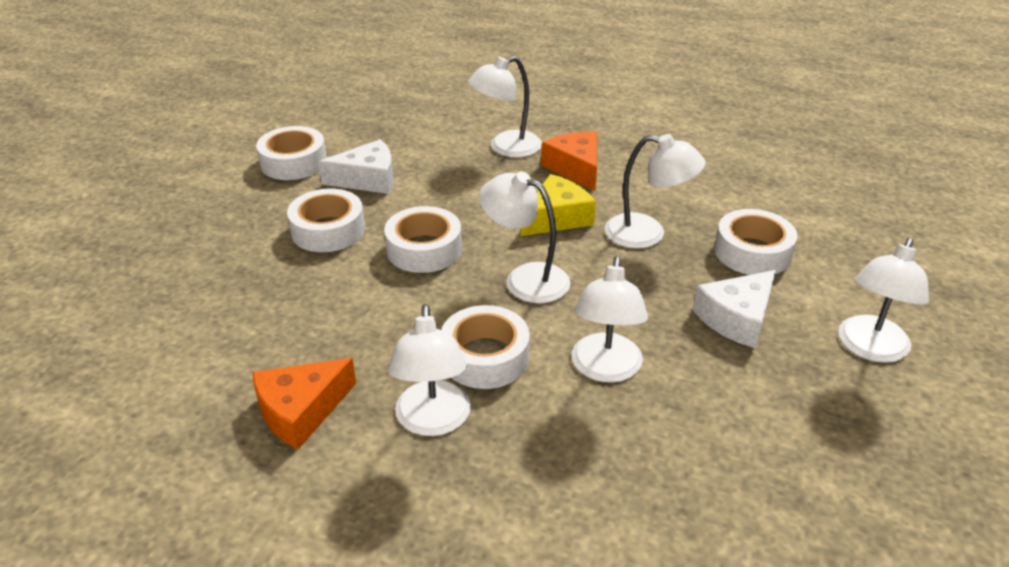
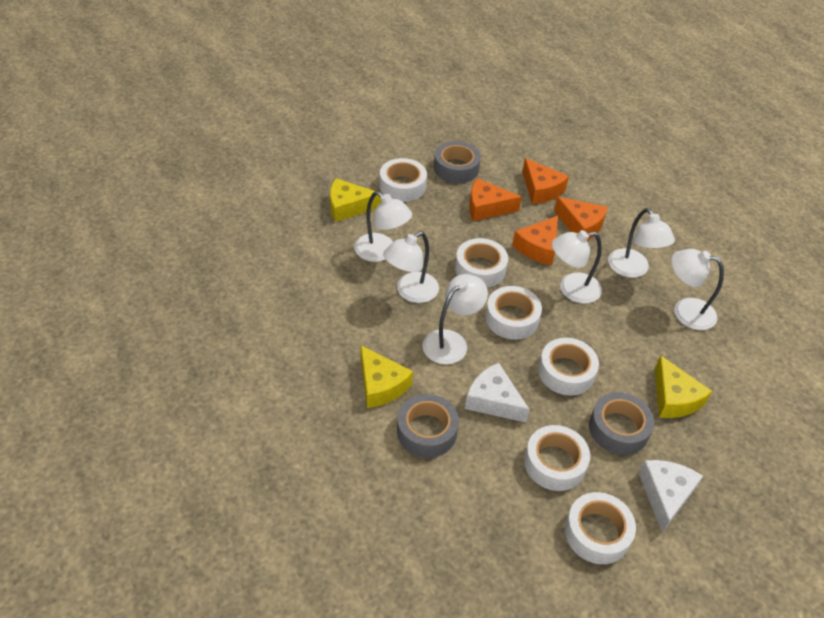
grey tape: none = 0 -> [397,394,459,458] [434,141,481,183] [589,392,654,455] = 3
orange cheese: [252,358,356,449] [541,132,597,191] = 2 -> [469,178,522,221] [512,216,558,265] [522,158,569,204] [554,197,608,241] = 4
white tape: [256,126,327,180] [287,188,365,252] [384,206,462,273] [441,305,530,389] [714,209,798,275] = 5 -> [380,158,427,202] [455,238,508,288] [485,286,542,339] [524,425,590,491] [538,338,599,396] [565,492,636,564] = 6
yellow cheese: [520,174,596,236] = 1 -> [330,178,381,222] [361,346,413,408] [655,355,712,418] = 3

